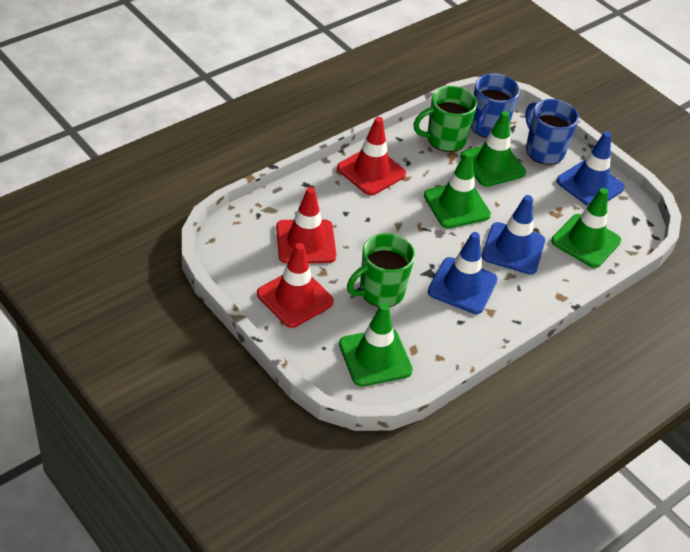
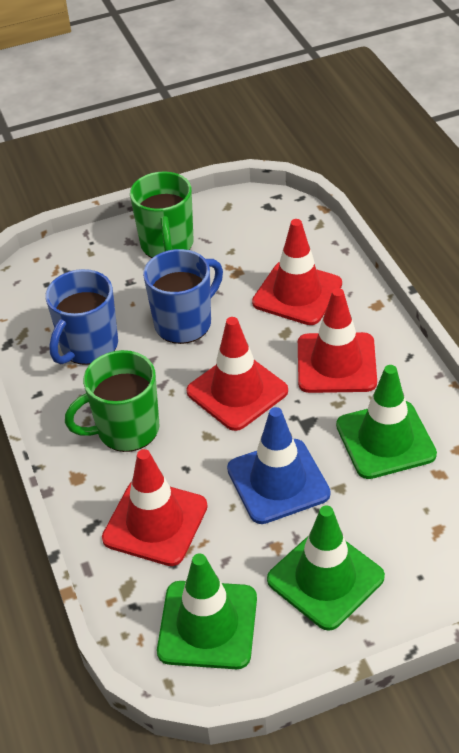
blue traffic cone: [428,232,498,314] [482,195,545,275] [556,131,625,206] = 3 -> [227,407,331,524] = 1
green traffic cone: [339,303,413,386] [424,151,491,228] [460,111,526,187] [551,188,621,268] = 4 -> [157,553,257,669] [267,505,385,631] [336,365,437,479] = 3
red traffic cone: [257,243,334,328] [276,187,336,263] [337,117,406,195] = 3 -> [102,449,208,566] [186,317,288,431] [252,219,342,325] [298,288,377,393] = 4

